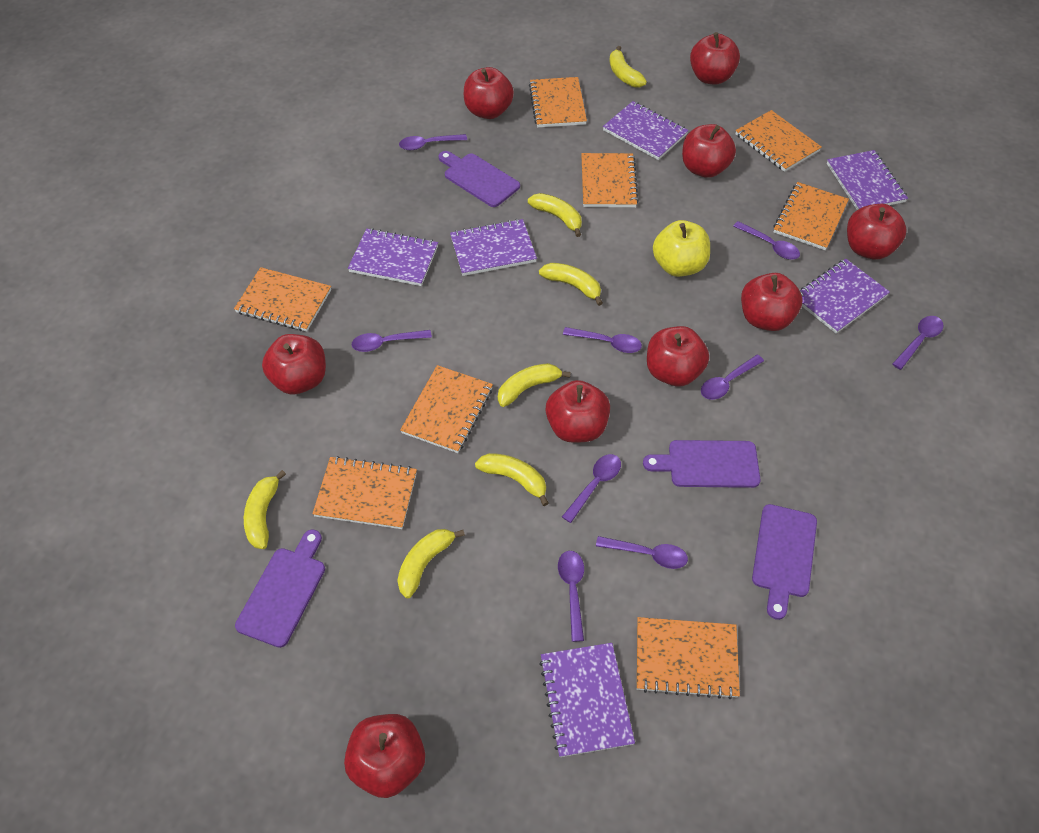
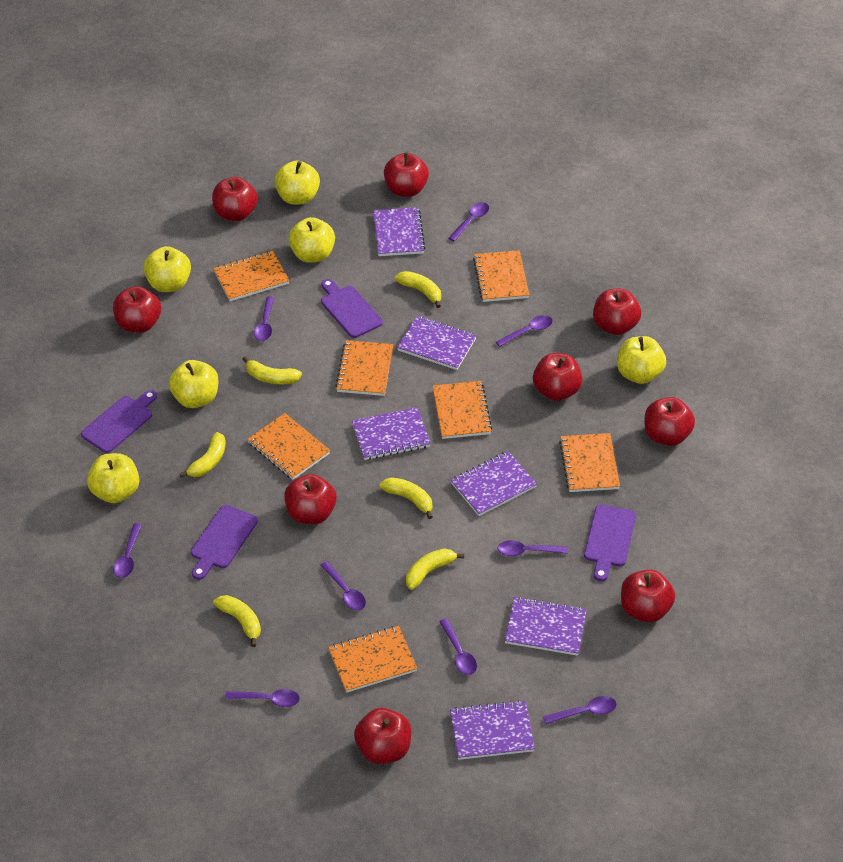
orange notebook: [234,267,331,332] [312,456,417,529] [400,365,493,453] [529,77,587,127] [581,153,639,207] [637,617,740,699] [736,110,822,172] [773,182,849,250] = 8 -> [213,251,289,301] [247,413,330,480] [328,626,417,693] [335,340,393,396] [433,381,492,439] [473,250,529,302] [559,433,620,492] = 7
yellow apple: [653,220,710,277] = 1 -> [87,453,140,503] [143,246,191,292] [169,360,219,408] [274,160,320,205] [288,217,335,263] [617,336,666,384] = 6
yellow banana: [244,470,286,549] [397,529,465,598] [475,453,549,506] [498,363,571,407] [528,193,582,237] [539,263,603,306] [609,46,647,87] = 7 -> [179,432,226,477] [213,595,261,647] [243,356,302,384] [380,477,433,519] [395,271,441,308] [406,548,464,590] = 6

